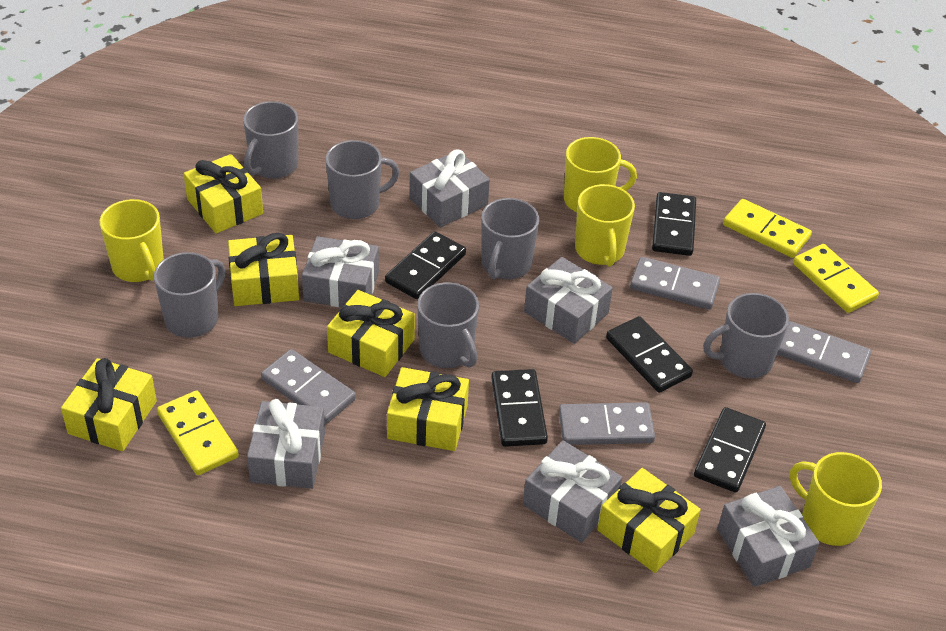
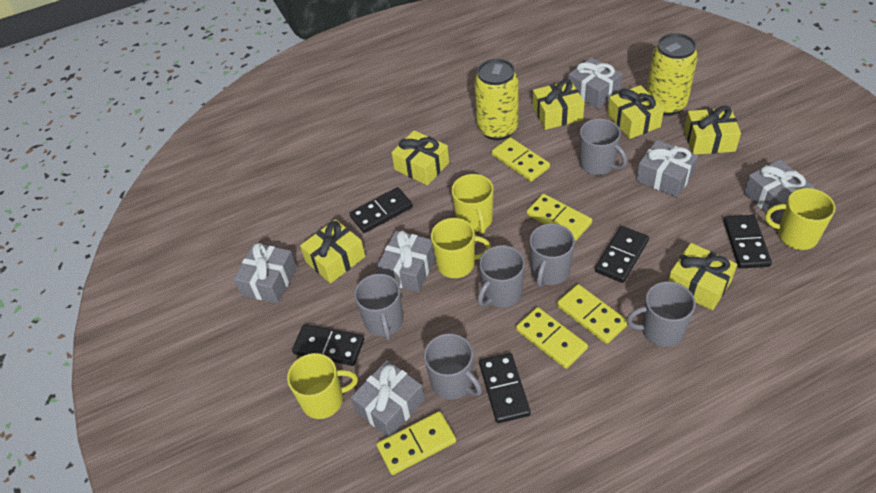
grey domino: [261,349,356,424] [559,402,655,445] [630,257,720,310] [777,321,871,383] = 4 -> none = 0
yellow can: none = 0 -> [474,59,519,140] [647,33,698,116] = 2
yellow domino: [157,390,239,475] [723,199,812,258] [793,244,879,313] = 3 -> [376,411,456,475] [492,137,550,181] [516,307,588,369] [527,194,592,241] [557,284,627,344] = 5

